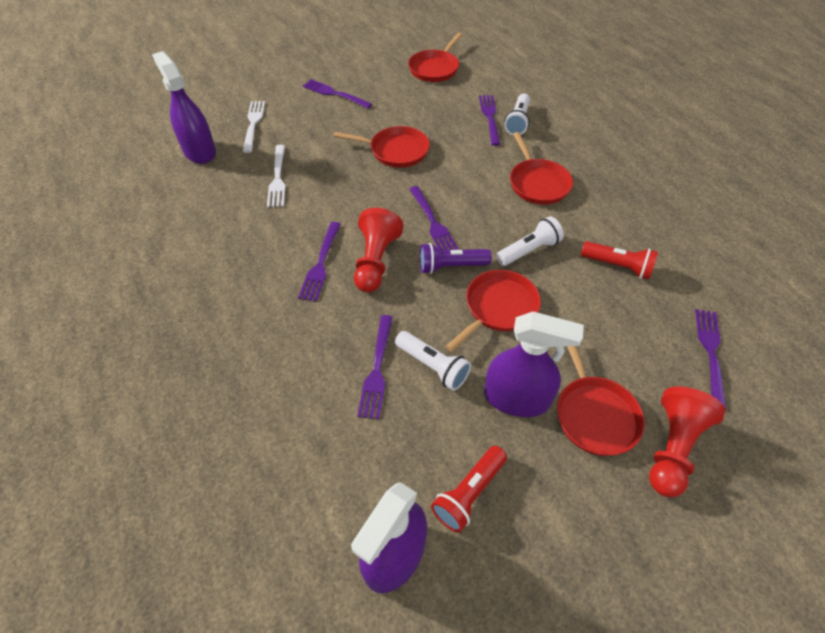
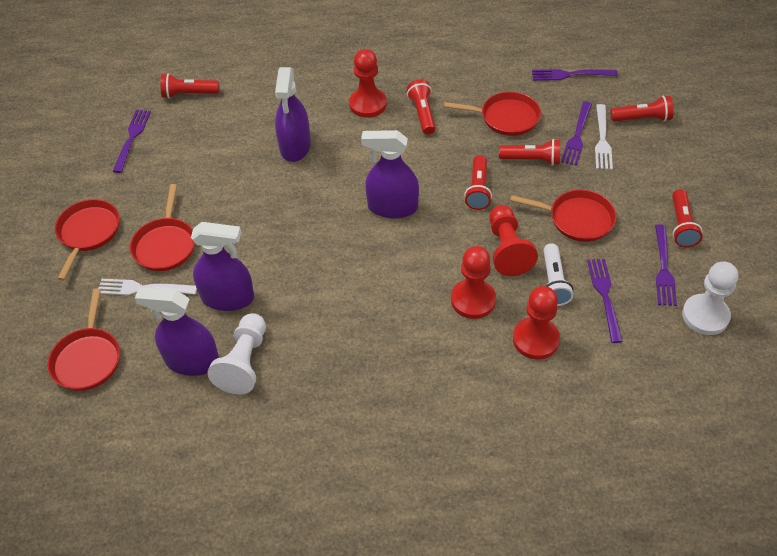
purple flashlight: [420,243,492,274] = 1 -> none = 0
purple fork: [298,222,341,302] [302,79,372,109] [357,315,393,419] [409,186,459,250] [479,95,501,146] [695,309,726,410] = 6 -> [113,110,151,173] [532,69,617,81] [561,102,592,166] [587,259,623,343] [655,224,677,306] = 5
purple spray bottle: [152,51,216,164] [351,482,427,593] [484,312,584,417] = 3 -> [135,287,219,376] [191,222,254,311] [275,67,311,162] [361,130,419,219] = 4
red flashlight: [431,446,507,533] [581,241,658,279] = 2 -> [160,73,219,98] [407,79,435,135] [464,155,492,210] [499,139,560,166] [610,96,674,121] [672,189,703,248] = 6
red pawn: [354,208,404,292] [649,387,725,497] = 2 -> [349,49,387,118] [451,246,496,319] [489,205,538,276] [513,286,560,360] = 4
white flashlight: [395,331,471,391] [496,216,564,266] [504,94,530,135] = 3 -> [543,243,573,306] = 1
white pawn: none = 0 -> [207,313,266,394] [682,261,738,335] = 2

